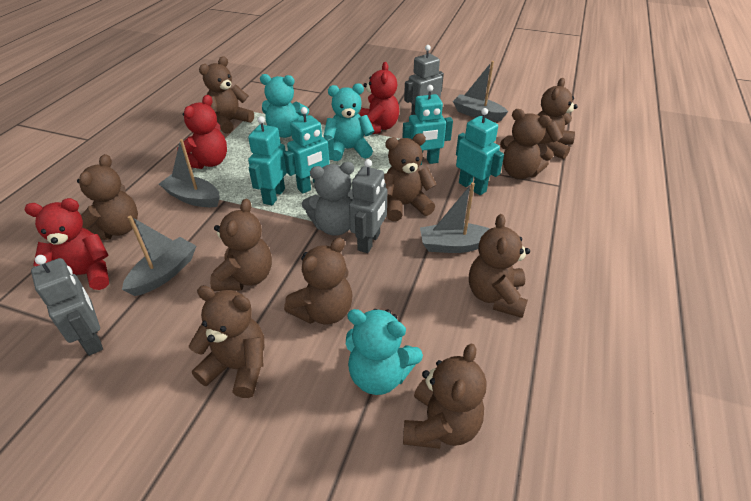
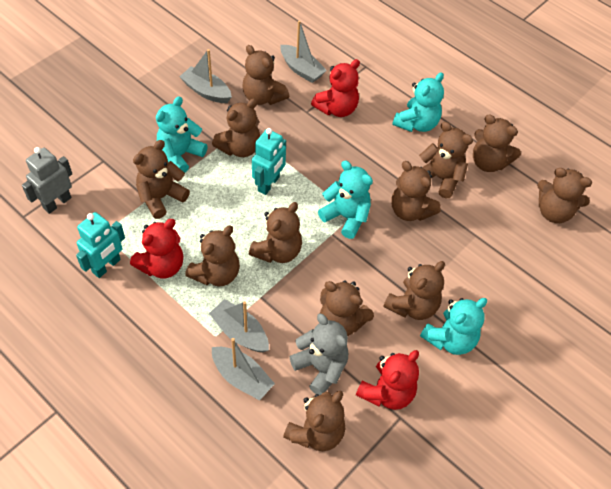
brown teddy bear: [77,154,138,240] [189,286,264,398] [199,56,254,134] [210,199,272,291] [284,238,353,325] [384,133,437,221] [403,343,486,449] [469,214,530,318] [500,109,554,179] [538,78,578,159] = 10 -> [133,140,190,219] [185,226,240,286] [212,99,260,157] [243,45,289,105] [249,202,302,263] [283,390,345,451] [320,281,374,336] [384,261,445,320] [391,161,441,221] [419,122,473,198] [473,114,521,172] [537,168,592,223] = 12
grey robot: [31,255,103,356] [349,159,387,253] [404,45,444,115] = 3 -> [22,147,72,214] = 1
turquoise robot: [248,116,287,205] [284,107,334,194] [402,85,453,165] [456,108,504,195] = 4 -> [76,212,125,278] [252,128,286,195] = 2
turquoise teddy bear: [260,74,309,138] [323,83,374,161] [346,309,423,395] = 3 -> [156,96,208,173] [318,161,373,239] [392,72,444,132] [420,298,487,355] = 4

